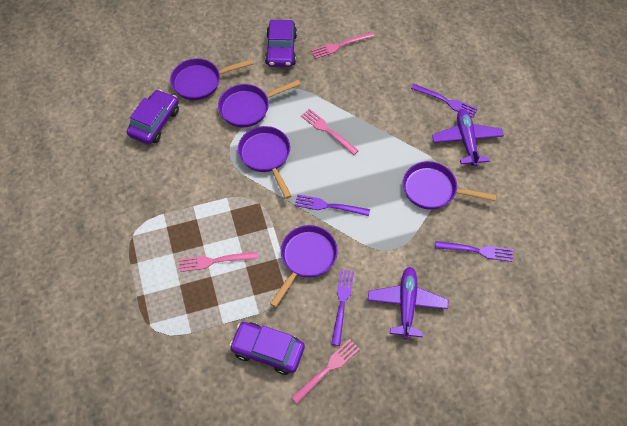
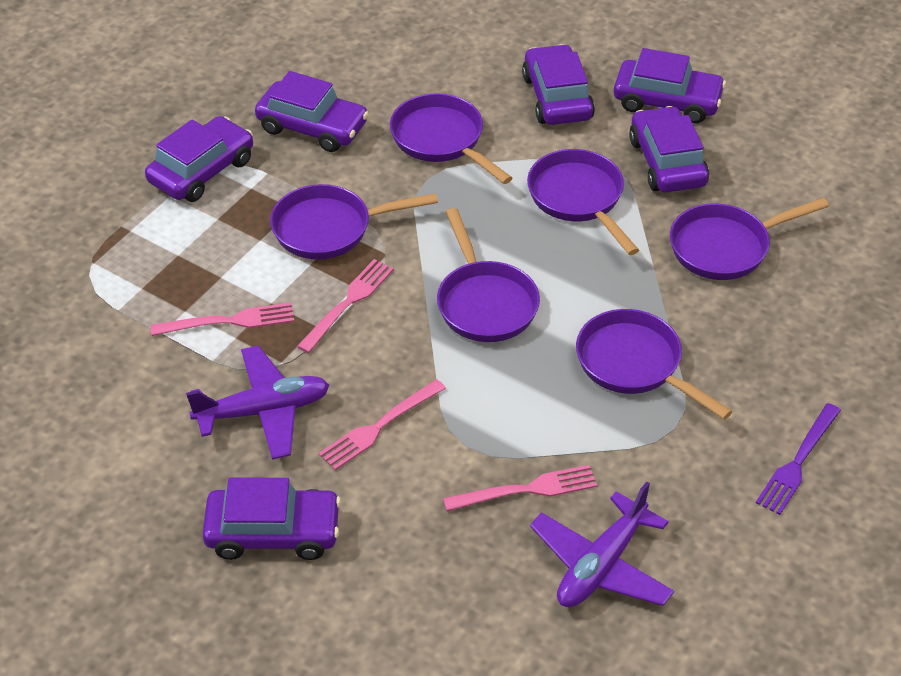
purple car: [127,89,179,144] [229,322,305,375] [265,20,297,67] = 3 -> [145,116,253,202] [202,477,341,560] [255,71,369,152] [522,44,595,125] [614,48,726,123] [629,106,709,193] = 6
purple fork: [295,194,370,216] [331,270,354,346] [411,84,478,118] [435,241,513,262] = 4 -> [756,403,841,515] = 1
purple pan: [170,58,254,100] [218,80,301,127] [238,126,291,199] [270,225,338,307] [403,161,497,210] = 5 -> [270,184,438,260] [390,93,512,184] [437,208,540,342] [527,149,639,255] [576,309,733,420] [670,198,829,280] = 6

